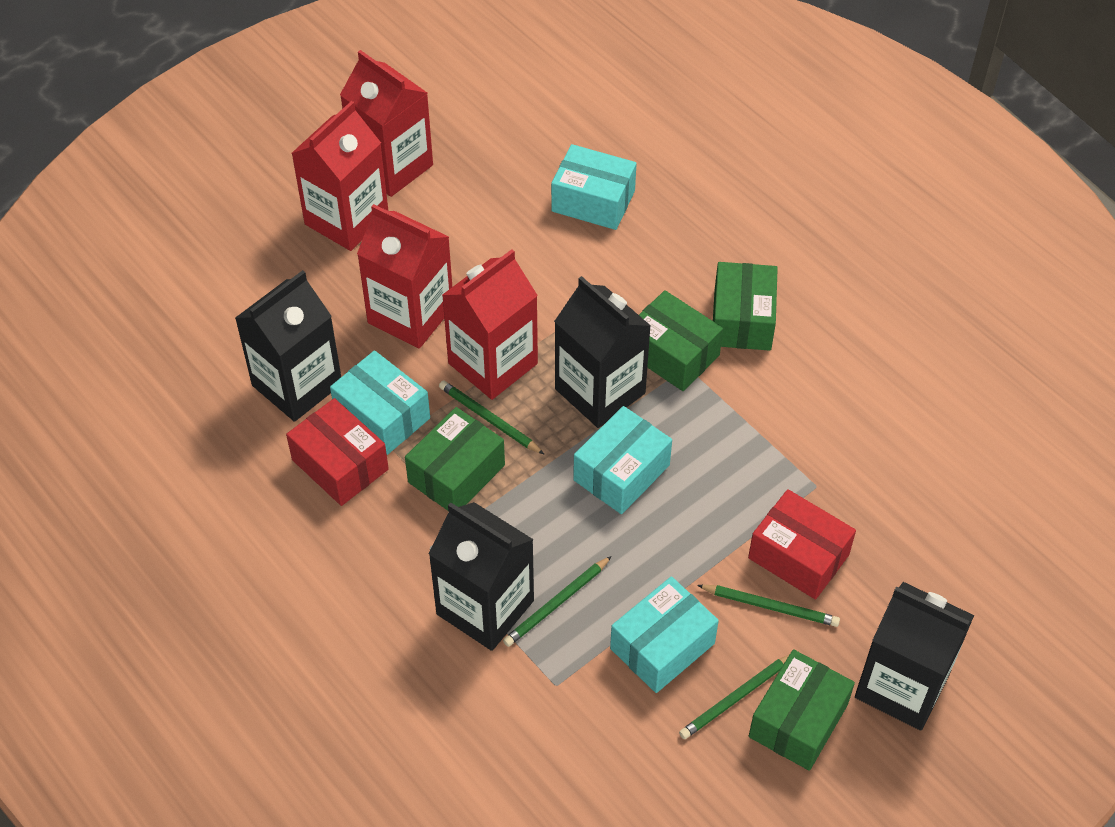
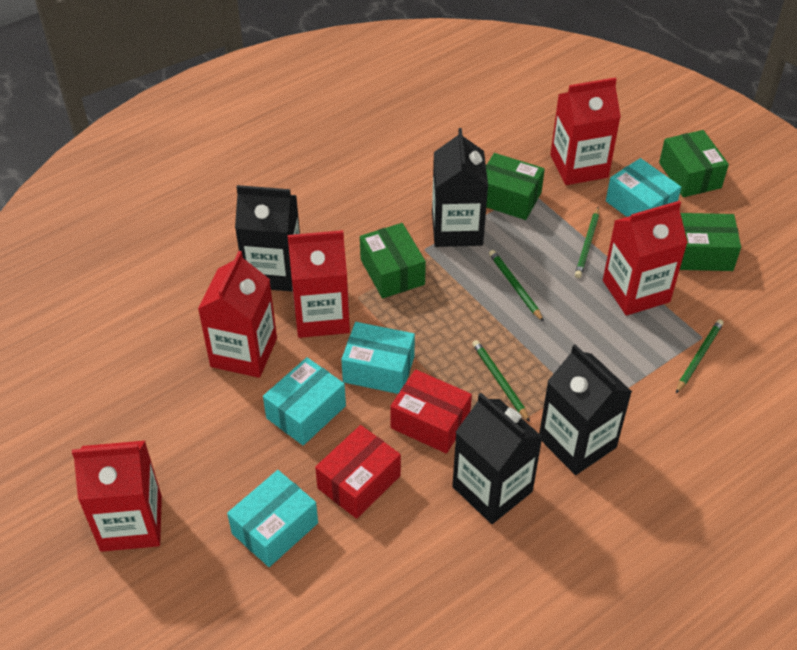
red carton: [291,101,388,251] [340,50,433,197] [357,204,452,348] [442,249,538,400] = 4 -> [72,441,162,552] [198,251,277,378] [288,230,350,338] [550,77,621,185] [603,201,688,316] = 5

